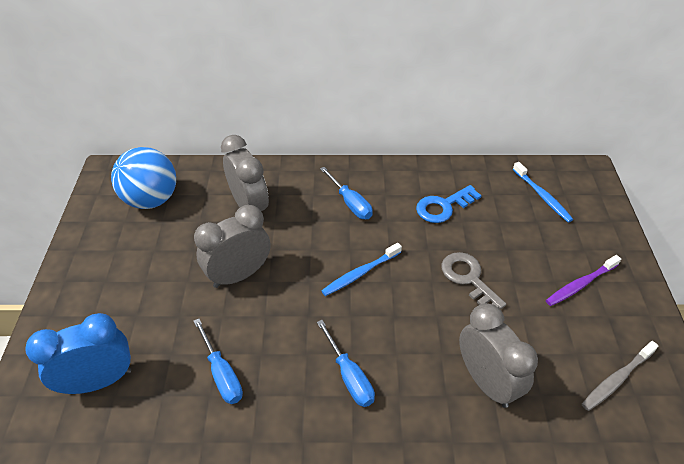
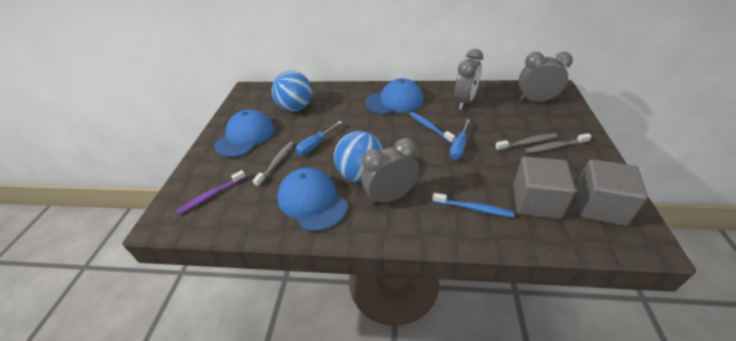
blue ball: [111,147,176,209] = 1 -> [272,71,312,111] [334,131,384,182] = 2
blue cap: none = 0 -> [214,109,274,157] [277,168,347,231] [365,78,424,115] = 3
blue clock: [25,313,131,394] = 1 -> none = 0
blue key: [416,185,482,223] = 1 -> none = 0
blue screwdriver: [194,319,243,404] [317,320,375,407] [320,167,373,219] = 3 -> [296,121,342,155] [449,119,470,160] = 2
grey cube: none = 0 -> [513,157,576,219] [575,159,648,226] = 2
grey key: [441,252,506,309] = 1 -> none = 0
grey toothbrush: [582,341,659,411] = 1 -> [253,142,294,187] [495,133,558,151] [525,133,592,153] = 3

